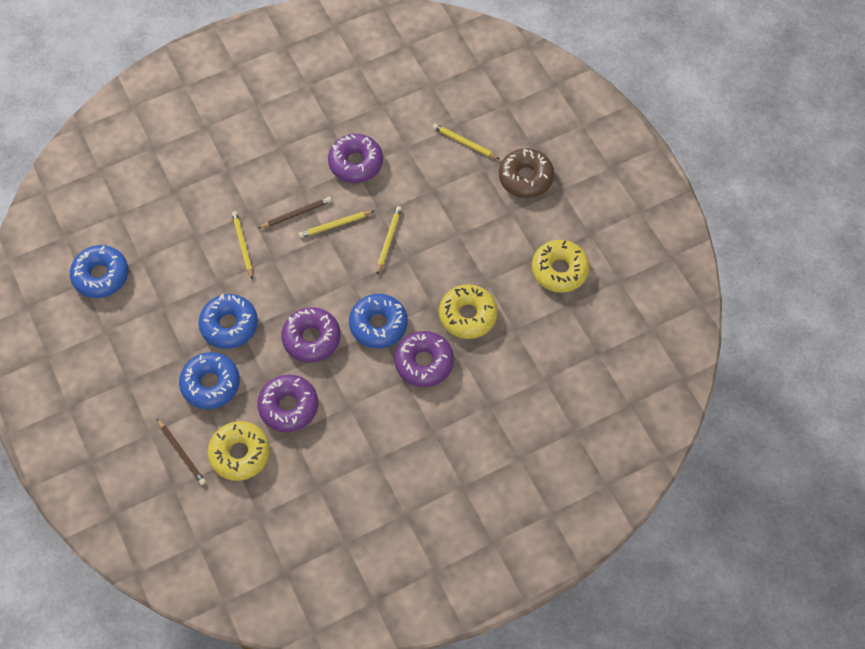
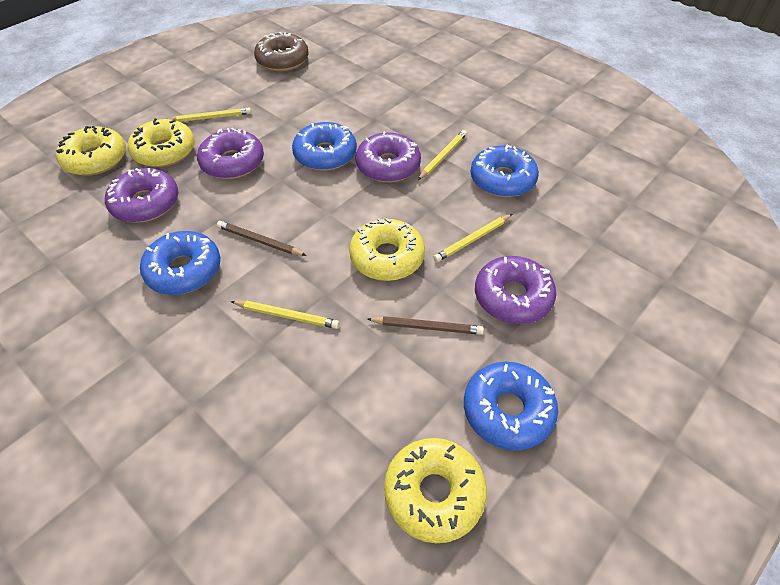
yellow donut: [208,421,270,481] [439,284,498,339] [532,240,590,293] = 3 -> [56,126,126,176] [128,118,195,167] [349,218,425,281] [384,438,487,543] = 4

